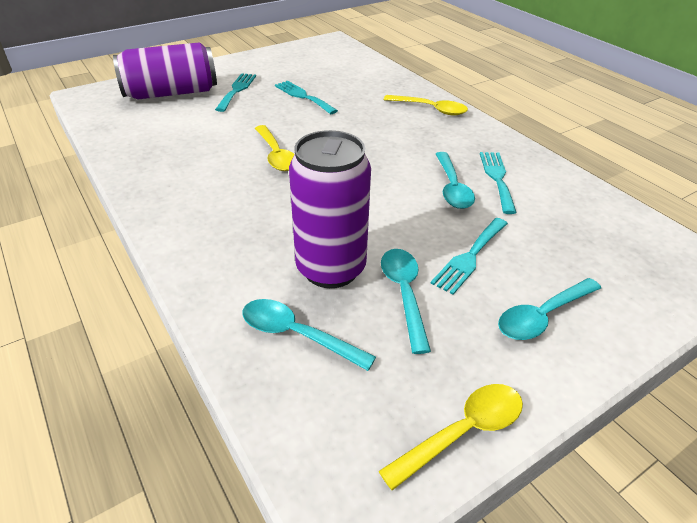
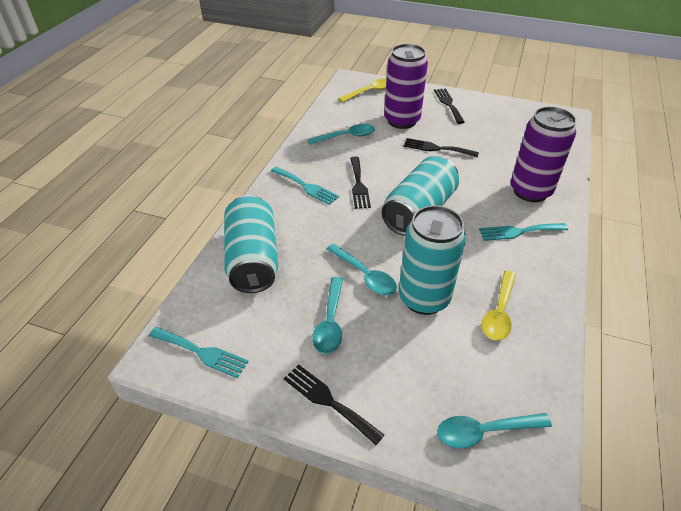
black fork: none = 0 -> [284,364,384,445] [350,157,371,209] [403,138,479,157] [434,88,464,124] = 4
turquoise can: none = 0 -> [224,195,278,293] [382,156,459,236] [399,205,466,315] = 3
turquoise fork: [215,73,256,112] [275,81,338,114] [430,218,508,295] [480,152,517,214] = 4 -> [149,327,249,378] [271,167,339,205] [479,223,568,241] = 3
yellow spoon: [255,125,294,171] [378,384,523,491] [384,95,468,115] = 3 -> [338,79,387,102] [482,271,516,341] = 2

